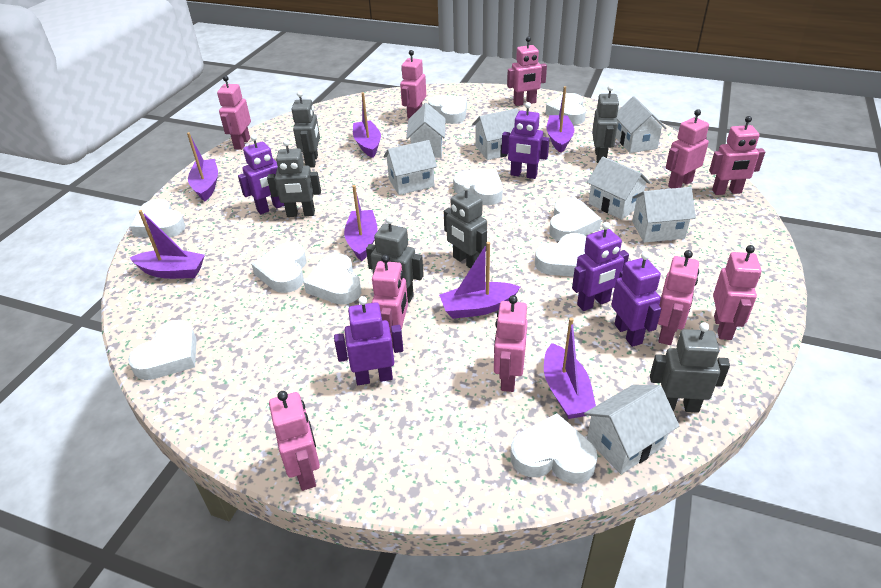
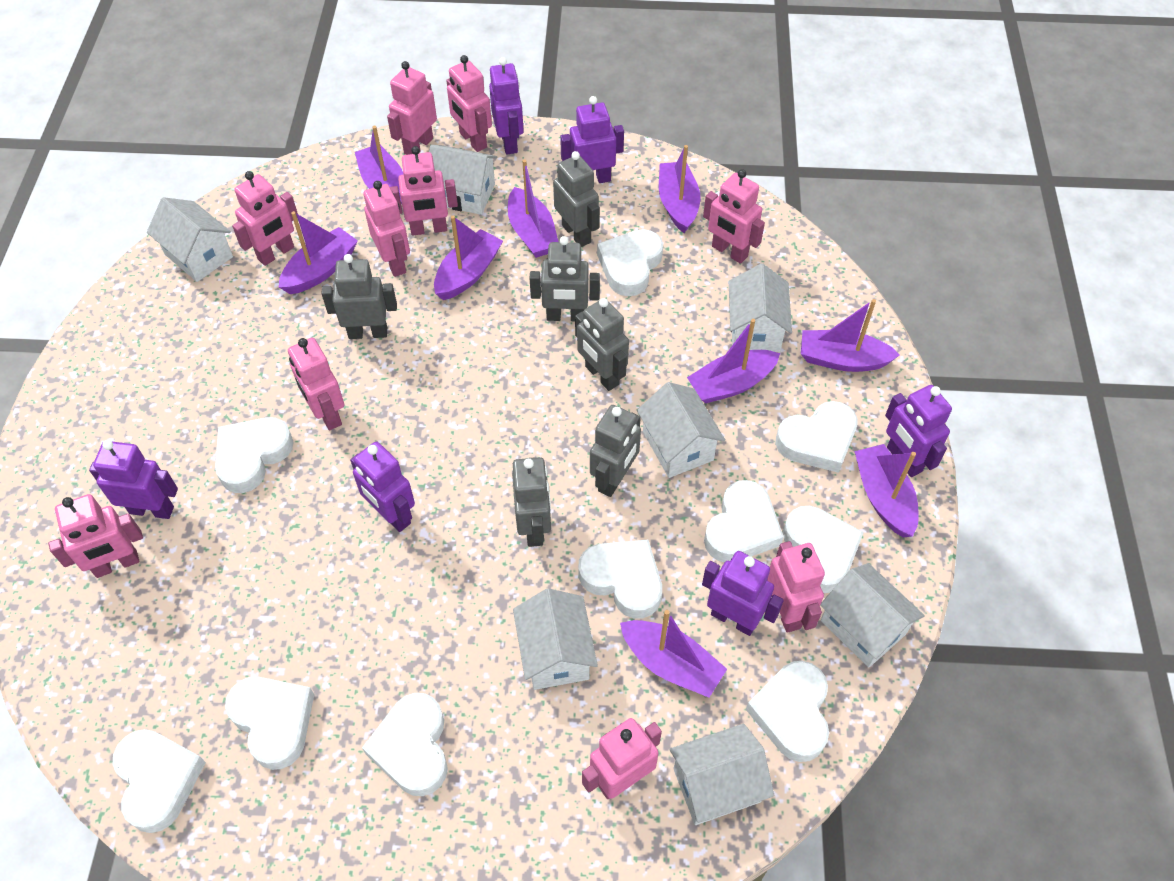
purple boat: [129,210,205,279] [187,132,218,201] [344,185,378,261] [353,92,381,158] [439,242,520,319] [544,318,596,419] [547,86,574,153] = 7 -> [279,211,358,294] [355,126,404,204] [434,216,503,300] [508,159,559,258] [620,610,727,697] [659,145,701,233] [687,319,780,404] [801,299,900,372] [855,444,919,537] = 9
purple robot: [238,134,284,214] [334,296,403,385] [502,102,550,179] [572,222,629,311] [611,252,661,347] = 5 -> [89,440,178,519] [350,441,415,532] [489,57,524,154] [560,96,624,183] [702,551,784,636] [885,385,952,477] = 6

